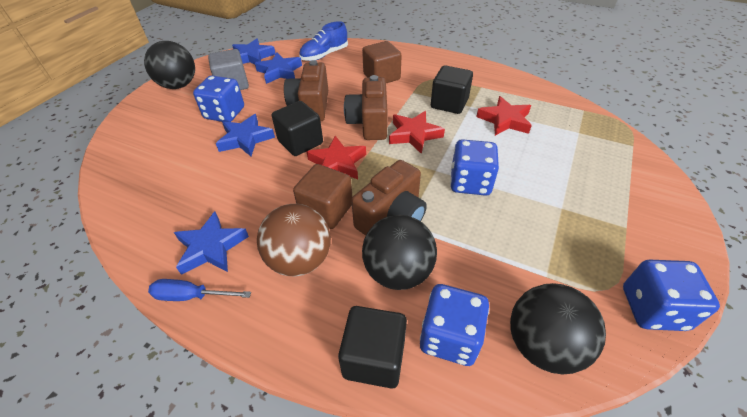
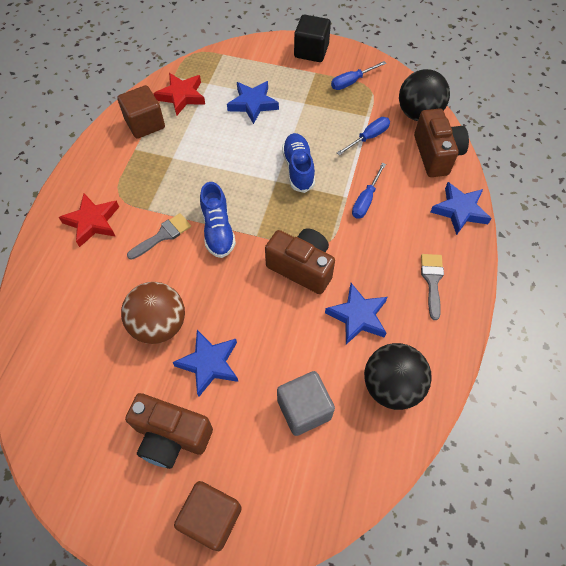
black ball: [144,41,195,89] [362,215,437,290] [510,283,606,374] = 3 -> [364,343,432,410] [399,69,450,121] = 2
black cube: [272,101,323,156] [338,306,407,389] [431,65,473,114] = 3 -> [294,15,331,62] = 1
blue dice: [193,75,244,122] [420,284,489,366] [450,139,499,196] [623,260,720,331] = 4 -> none = 0
blue screwdriver: [148,279,251,301] = 1 -> [331,61,386,90] [337,117,390,156] [352,163,386,218] = 3
blue shoe: [299,21,348,61] = 1 -> [200,182,236,258] [282,133,315,193] = 2
grey brush: none = 0 -> [127,213,191,260] [421,254,444,320] = 2
red star: [306,136,366,179] [389,111,445,154] [476,96,532,136] = 3 -> [59,194,119,247] [153,73,205,115] = 2

